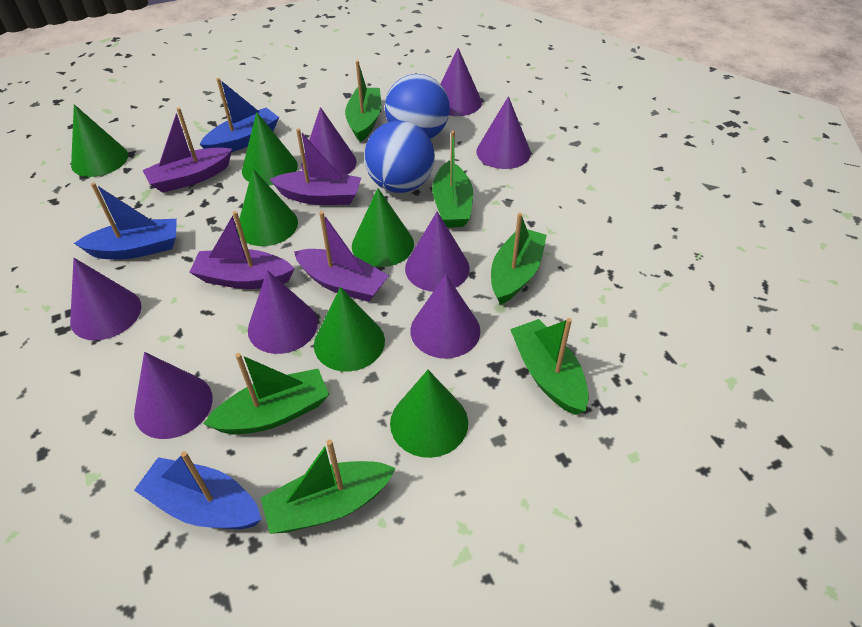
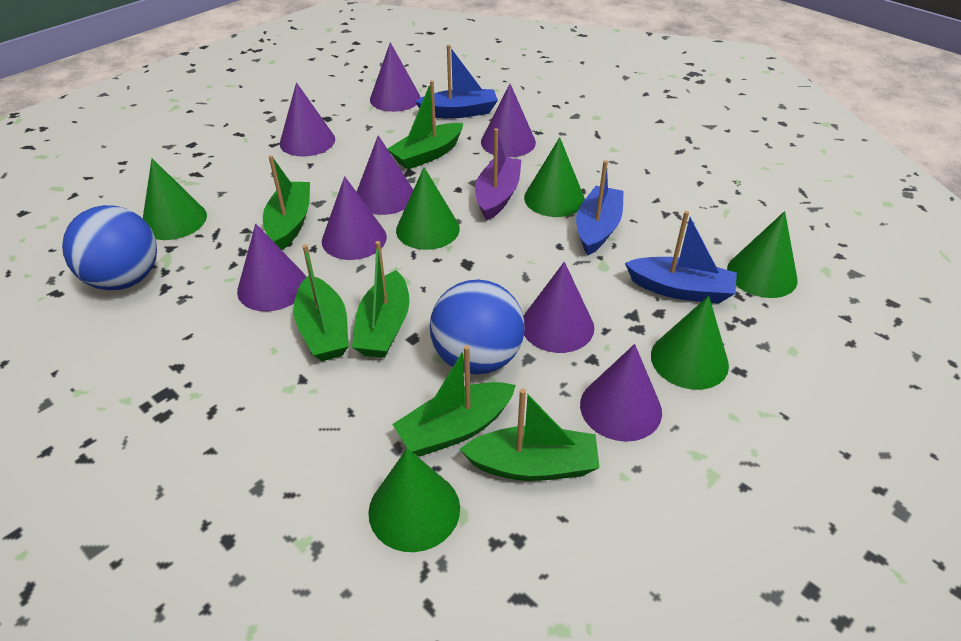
purple boat: [142,108,232,193] [189,211,295,289] [270,128,361,205] [294,211,389,302] = 4 -> [475,128,521,220] = 1

